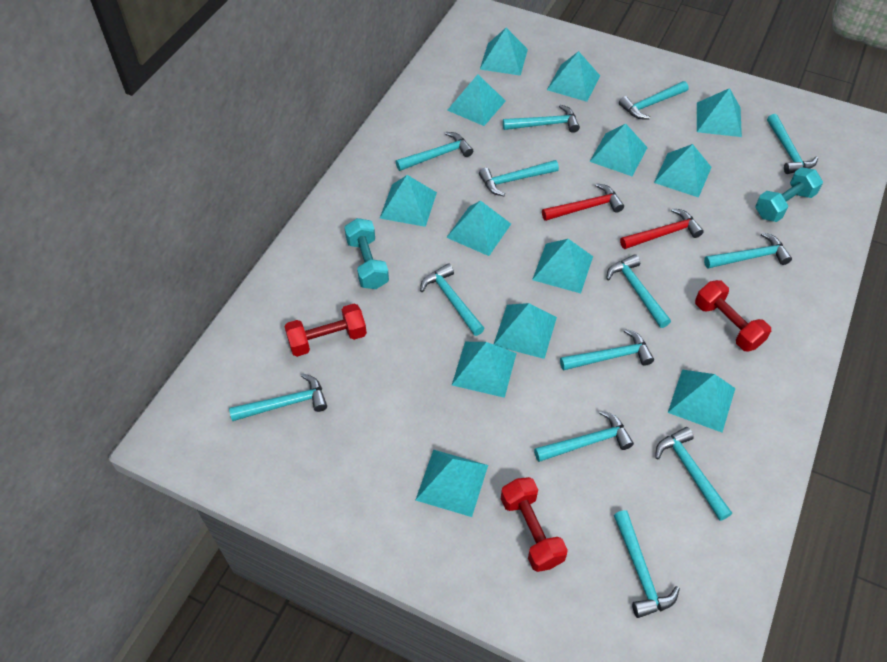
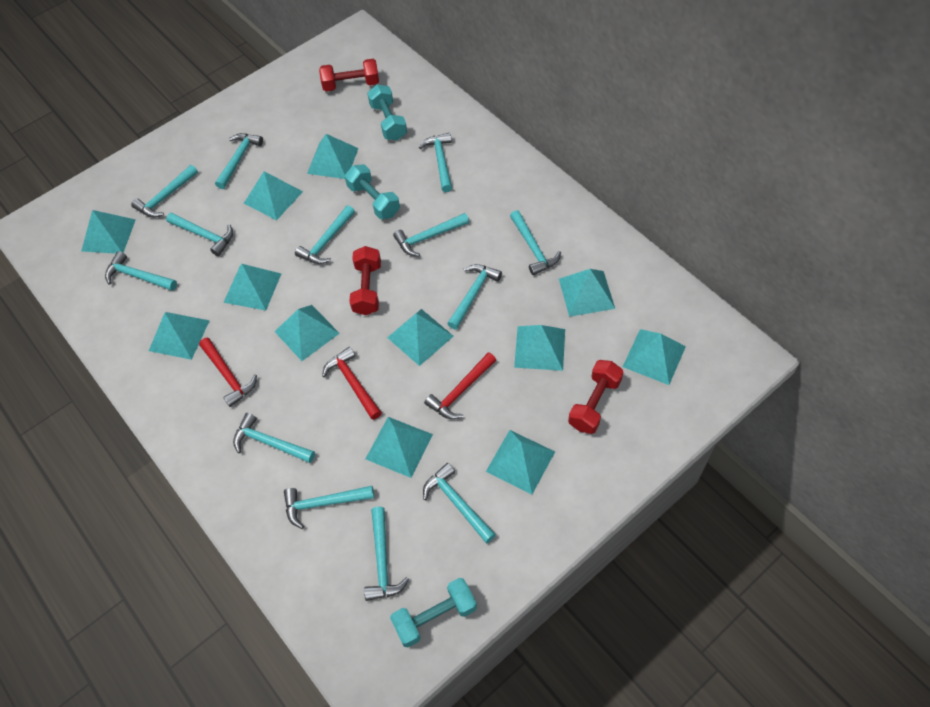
red hammer: [542,183,624,221] [620,208,704,249] = 2 -> [199,338,257,407] [322,347,382,420] [424,352,496,419] = 3
turquoise dumbbell: [344,218,389,289] [755,167,823,222] = 2 -> [345,164,400,219] [367,84,407,140] [390,578,477,647] = 3
turquoise pyramid: [380,175,437,227] [416,449,488,517] [446,201,511,256] [447,74,506,126] [452,342,517,398] [480,28,528,76] [493,303,557,359] [532,239,593,293] [547,51,600,102] [590,123,648,176] [654,144,712,198] [668,370,735,432] [697,88,742,137] = 13 -> [81,210,136,254] [149,312,210,360] [223,264,281,310] [244,171,303,220] [274,305,340,361] [307,134,358,179] [366,417,433,478] [387,309,454,366] [486,430,555,494] [514,325,565,371] [559,269,615,317] [623,329,686,385] = 12

